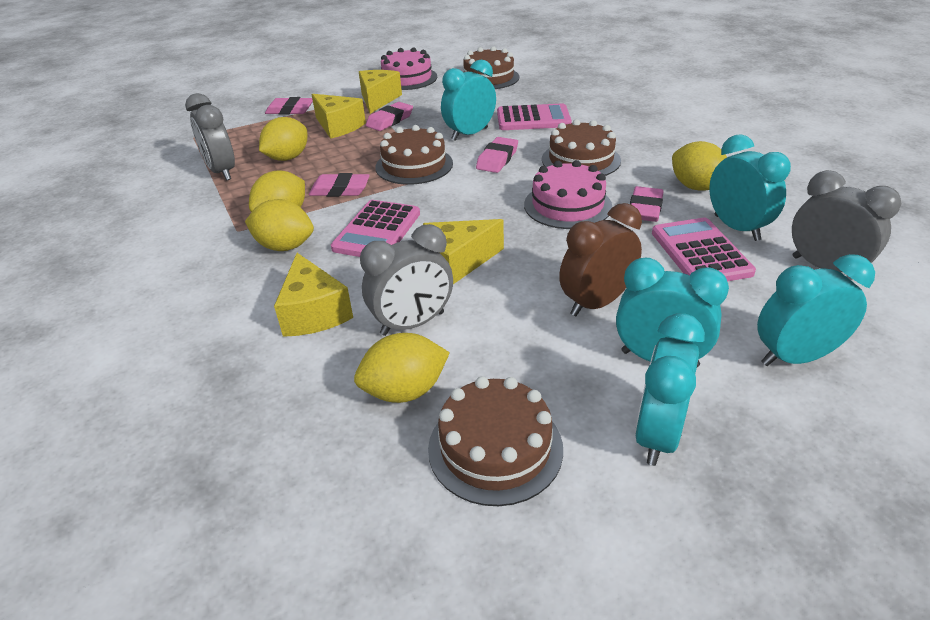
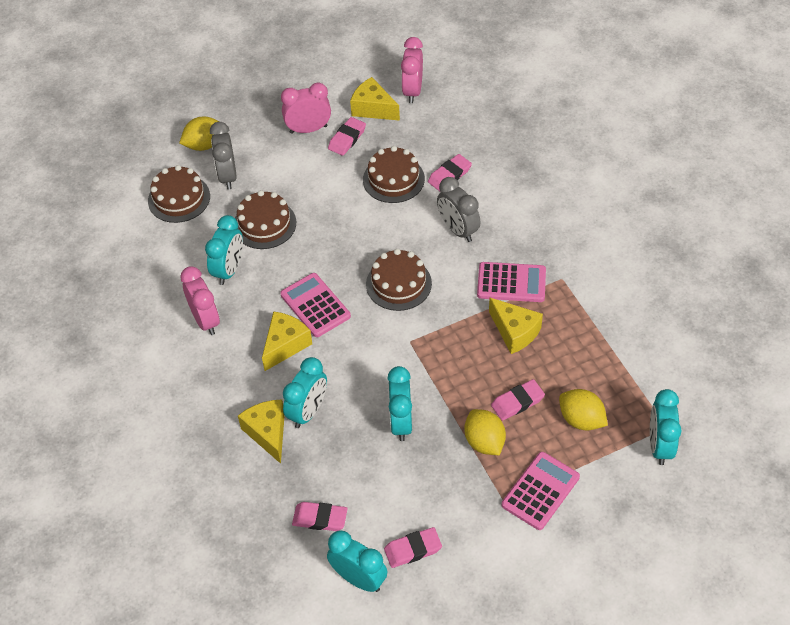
brown clock: [559,203,642,316] = 1 -> none = 0
grey clock: [185,93,235,180] [360,224,453,336] [792,170,901,272] = 3 -> [210,122,237,190] [437,177,480,242] = 2
pink cake: [381,47,437,90] [524,160,612,229] = 2 -> none = 0
pink clock: none = 0 -> [180,266,220,335] [281,82,331,134] [401,37,423,103] = 3
yellow lemon: [245,199,314,251] [249,170,305,212] [259,117,307,161] [354,333,450,403] [672,141,727,191] = 5 -> [179,117,220,151] [464,409,506,455] [559,389,608,431] = 3

